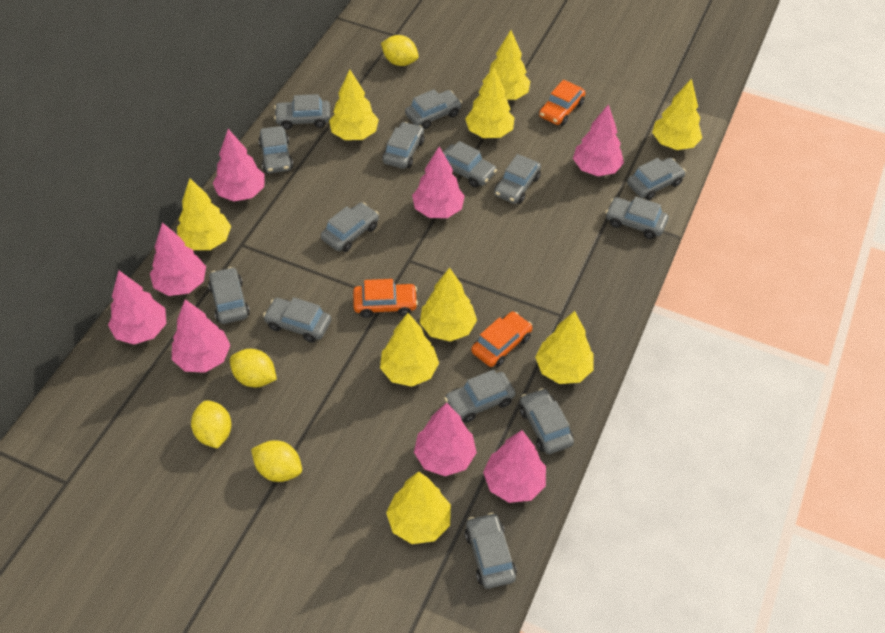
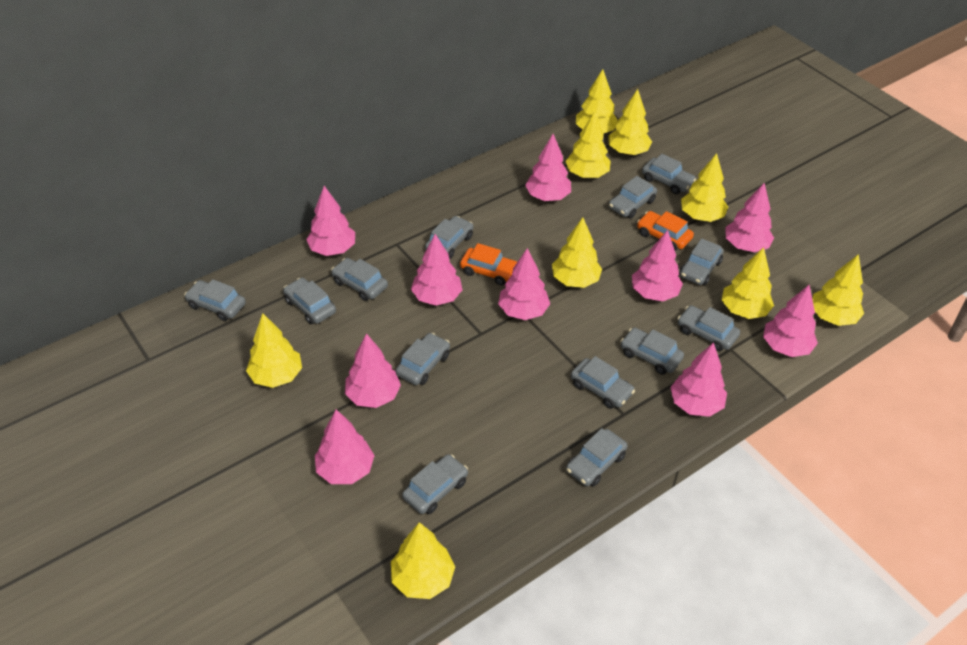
grey car: [208,267,250,324] [258,126,293,173] [263,297,331,343] [274,94,331,129] [321,203,379,252] [383,122,425,169] [405,89,462,129] [443,141,497,188] [444,370,515,423] [465,513,517,589] [494,154,541,204] [520,388,574,454] [606,196,669,239] [627,158,686,200] = 14 -> [184,279,246,321] [283,278,336,324] [331,258,388,301] [395,333,450,385] [402,454,468,514] [425,216,474,259] [566,428,628,487] [571,356,635,409] [609,176,657,218] [620,328,684,375] [642,154,696,194] [678,305,740,351] [679,238,724,285] = 13
orange car: [353,279,418,318] [471,312,532,367] [539,80,585,126] = 3 -> [460,243,517,285] [637,211,694,251] = 2
pink tree: [108,270,166,344] [150,222,206,296] [172,299,231,373] [213,129,265,201] [412,147,465,218] [414,402,477,476] [483,430,546,503] [573,104,624,176] = 8 -> [306,186,355,256] [315,409,375,484] [345,333,401,408] [411,234,462,306] [498,248,550,320] [525,134,571,201] [632,230,683,301] [670,342,727,417] [725,183,774,252] [763,285,818,357] = 10
yellow lemon: [191,400,231,449] [230,349,277,387] [251,440,302,482] [381,35,419,66] = 4 -> none = 0

